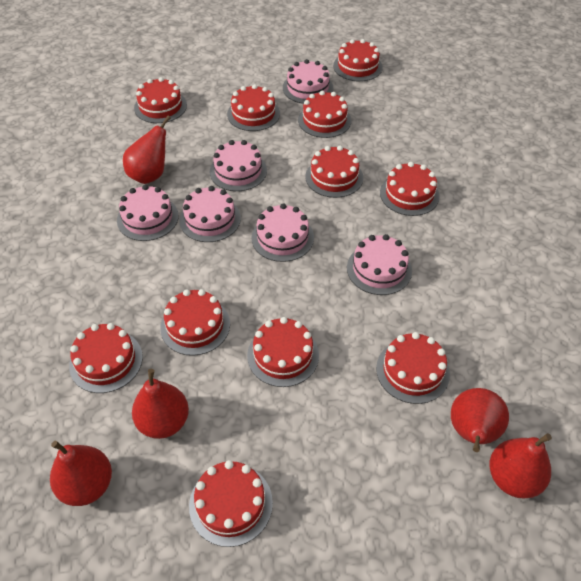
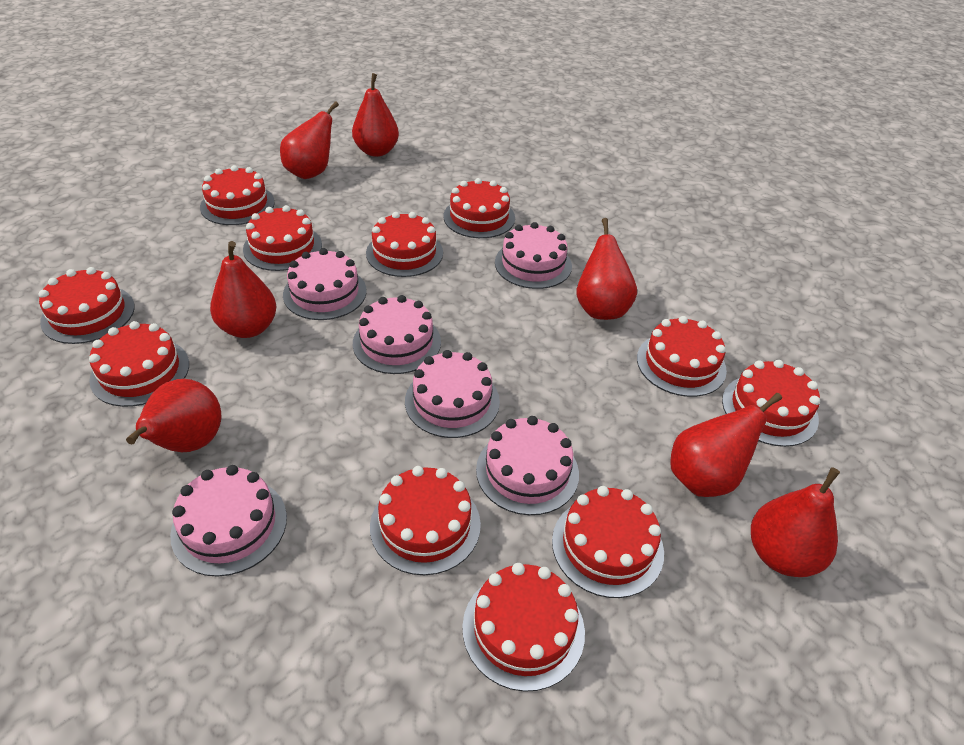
red pear: [50,441,112,506] [123,116,171,184] [132,369,189,439] [451,388,509,452] [489,433,552,499] = 5 -> [126,379,221,452] [210,241,277,338] [280,101,339,179] [352,73,399,157] [576,218,637,320] [670,393,782,497] [751,467,840,577] = 7

